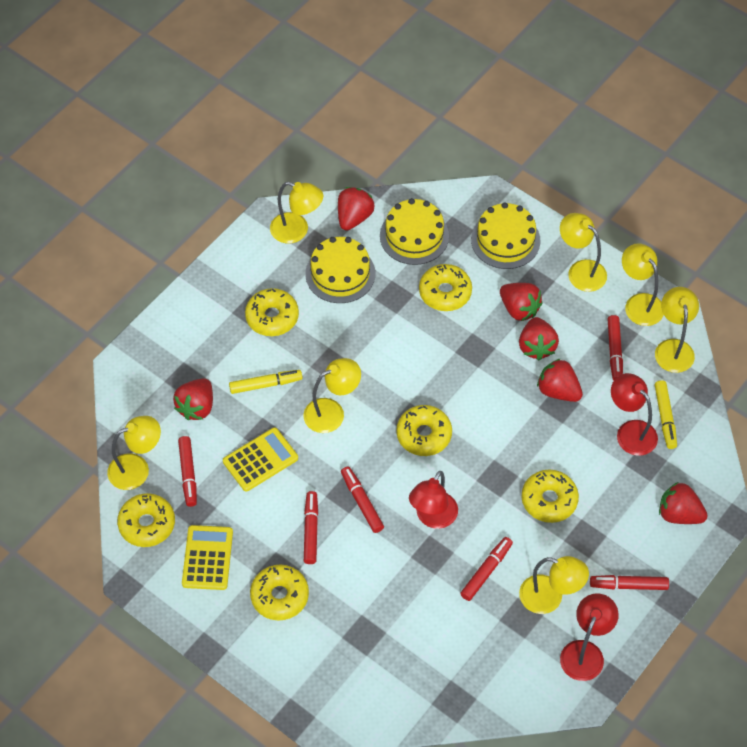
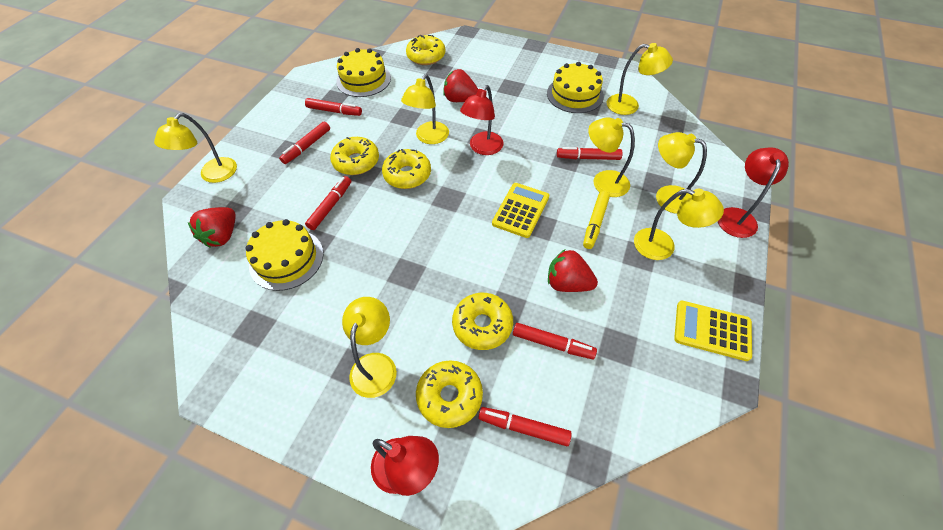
red strawberry: [173,378,213,420] [338,187,375,231] [500,283,543,321] [519,317,559,360] [537,358,583,402] [659,482,708,524] = 6 -> [188,207,236,247] [443,69,478,102] [548,250,598,292] = 3
yellow donut: [117,493,175,547] [245,288,299,336] [250,565,309,620] [396,405,452,456] [419,264,472,311] [522,470,579,523] = 6 -> [330,137,379,175] [382,149,431,189] [406,35,445,65] [416,360,483,428] [452,293,513,350] = 5
yellow marker: [229,370,303,394] [654,380,677,449] = 2 -> [583,191,610,249] = 1

